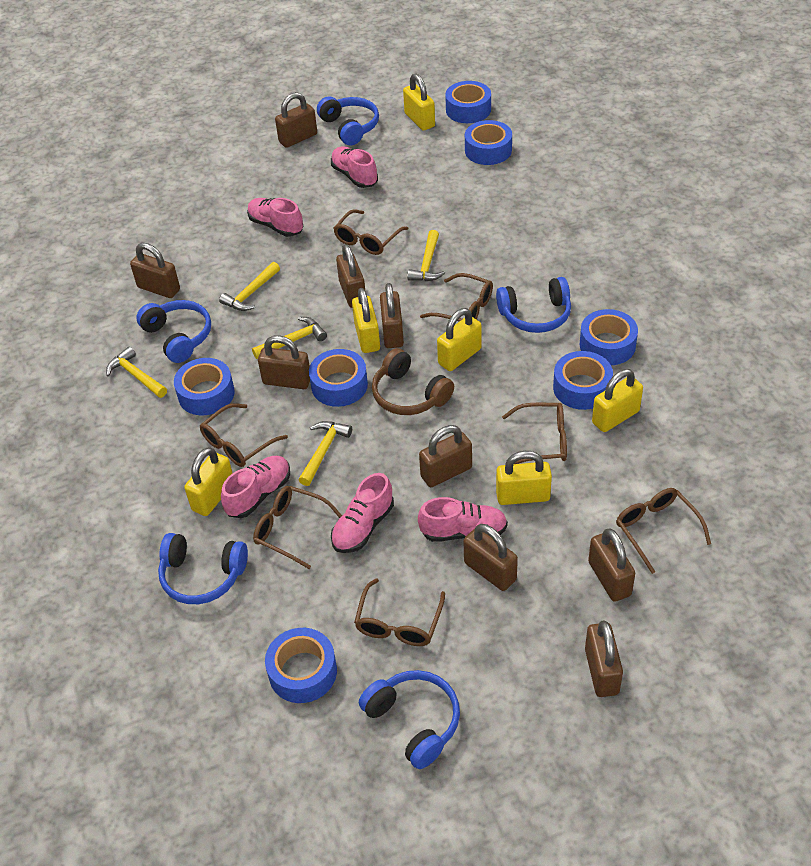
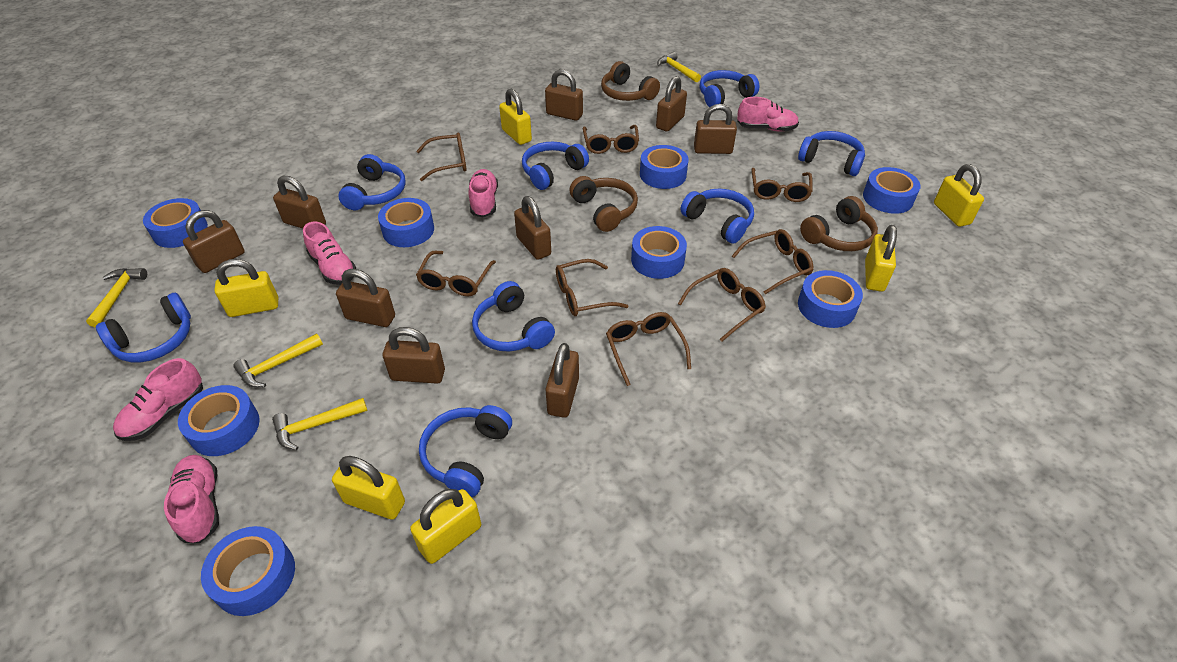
blue headphones: [136,300,211,363] [158,533,248,604] [317,96,379,145] [359,670,460,769] [496,277,571,333] = 5 -> [96,293,191,362] [338,154,406,210] [419,405,512,497] [472,281,555,352] [522,142,589,190] [681,189,754,244] [700,70,759,107] [798,131,865,176] = 8
blue tape: [174,358,235,415] [265,628,337,703] [309,349,368,407] [445,81,491,123] [465,120,512,165] [553,351,613,410] [579,309,638,365] = 7 -> [143,198,208,248] [178,385,260,456] [201,526,295,616] [378,198,434,247] [631,226,687,279] [640,145,689,189] [798,270,863,328] [863,167,921,214] = 8
brown glasses: [200,403,288,467] [253,486,342,569] [333,209,408,255] [354,578,445,646] [420,273,493,322] [502,403,567,464] [616,488,711,574] = 7 -> [416,133,467,181] [416,251,496,296] [556,259,628,316] [583,125,639,154] [606,312,691,386] [678,268,766,341] [732,229,813,294] [752,168,813,202] = 8
brown headphones: [372,348,454,415] = 1 -> [570,176,638,232] [601,61,660,101] [800,196,878,251] = 3
yellow hammer: [106,346,167,398] [219,262,280,311] [252,317,327,359] [299,421,352,486] [407,230,445,281] = 5 -> [86,268,147,327] [233,333,323,388] [272,398,368,450] [657,52,701,83] = 4

